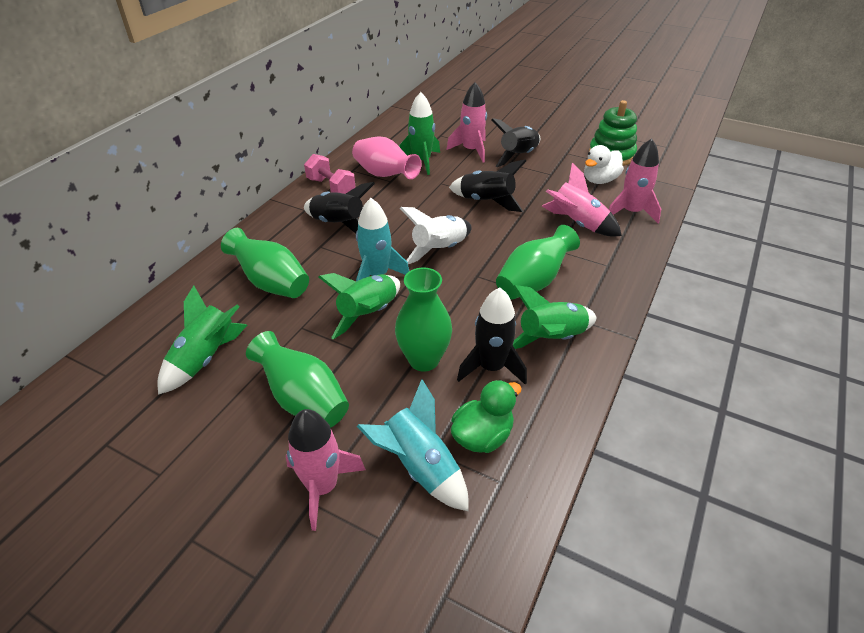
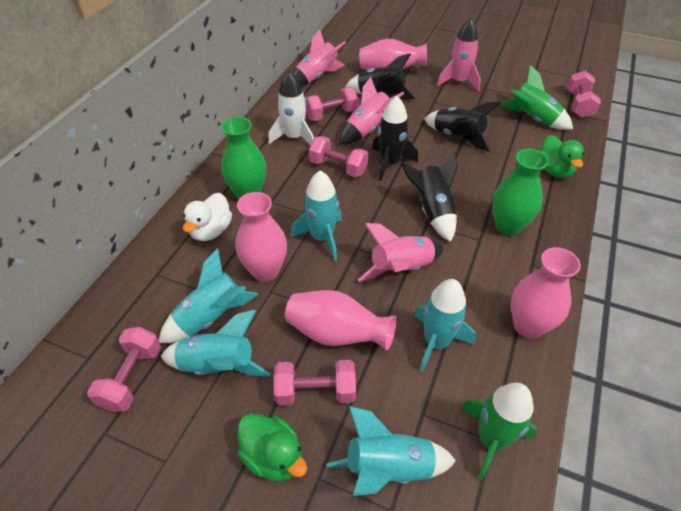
green duck: [451,380,521,453] = 1 -> [237,414,307,481] [539,135,584,178] = 2
green rocket: [157,285,247,395] [319,273,400,339] [399,92,440,175] [513,285,597,349] = 4 -> [461,383,537,481] [501,65,573,130] = 2
green stacking toy: [589,100,637,166] = 1 -> none = 0
green vase: [221,228,309,298] [246,331,349,428] [395,268,452,372] [496,225,580,299] = 4 -> [221,117,266,199] [492,149,549,236] = 2
pink dumbbell: [304,154,355,194] = 1 -> [87,327,161,412] [274,360,356,406] [305,87,359,121] [309,136,368,177] [567,71,601,118] = 5
pink vase: [352,136,421,179] = 1 -> [236,192,287,282] [285,290,396,350] [359,39,427,70] [511,247,581,339] = 4
turquoise rocket: [356,198,409,282] [357,379,468,511] = 2 -> [159,248,258,343] [161,310,270,377] [291,170,342,261] [327,406,456,496] [414,279,476,372] = 5

